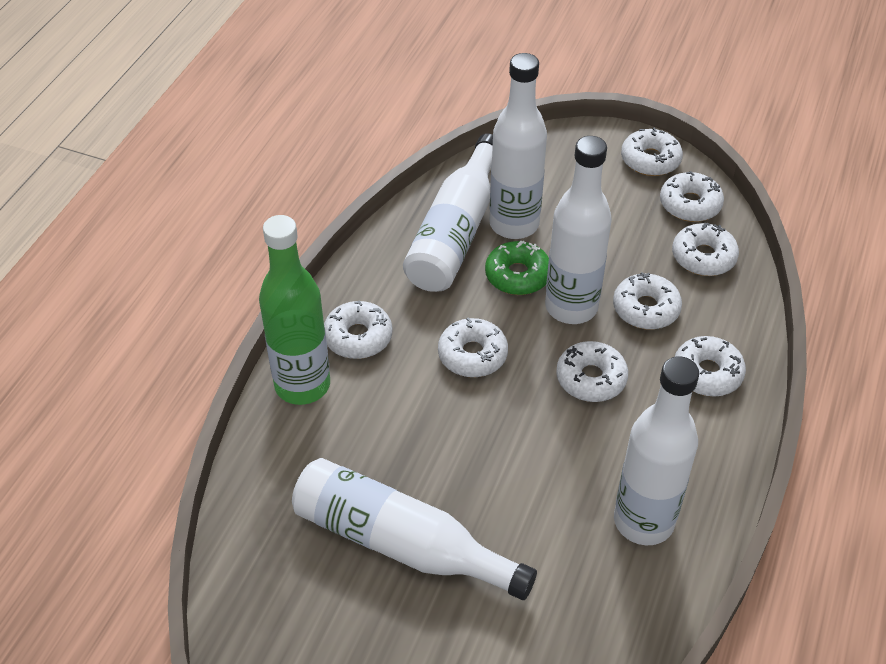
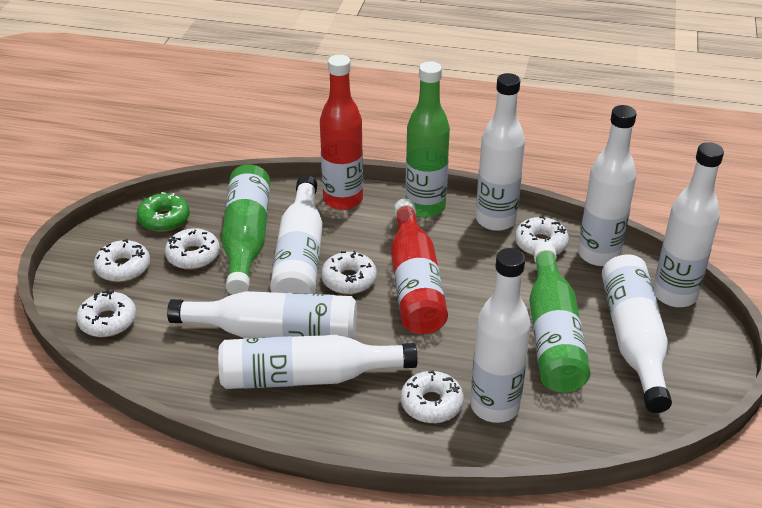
green bottle: [259,215,330,405] = 1 -> [221,164,270,295] [405,61,450,218] [529,243,590,393] = 3
red bottle: none = 0 -> [320,55,363,210] [391,198,448,334] = 2
white bottle: [292,458,537,600] [403,133,493,292] [489,53,547,239] [545,136,612,324] [614,356,699,545] = 5 -> [167,291,357,339] [218,335,417,389] [270,175,323,294] [471,248,531,423] [476,73,525,231] [578,105,637,266] [602,255,672,413] [653,142,724,307] = 8
white donut: [324,300,393,359] [438,318,508,377] [556,341,628,402] [613,272,682,330] [621,127,683,176] [660,171,724,222] [672,223,739,276] [675,336,746,397] = 8 -> [76,290,136,337] [94,239,150,282] [165,228,220,270] [321,251,377,294] [401,370,464,423] [515,216,569,255] = 6

